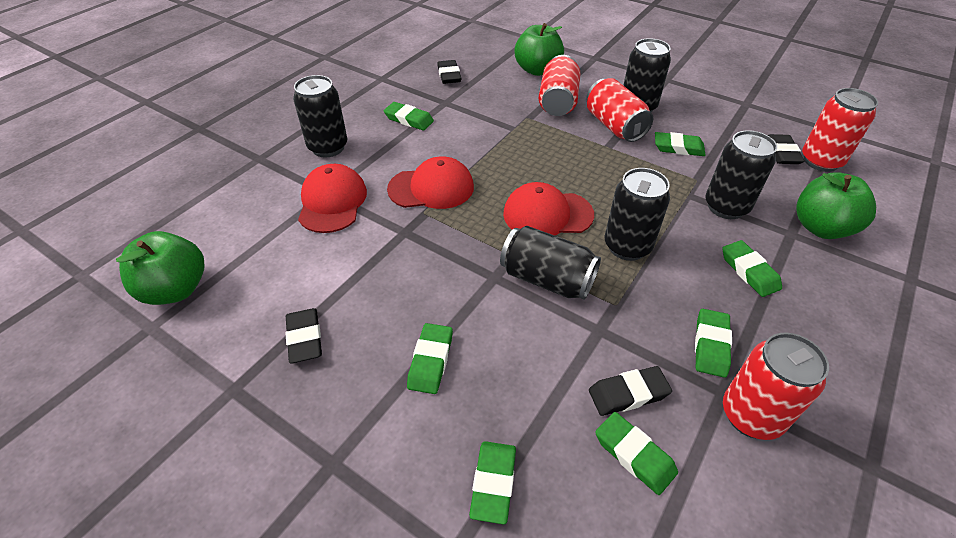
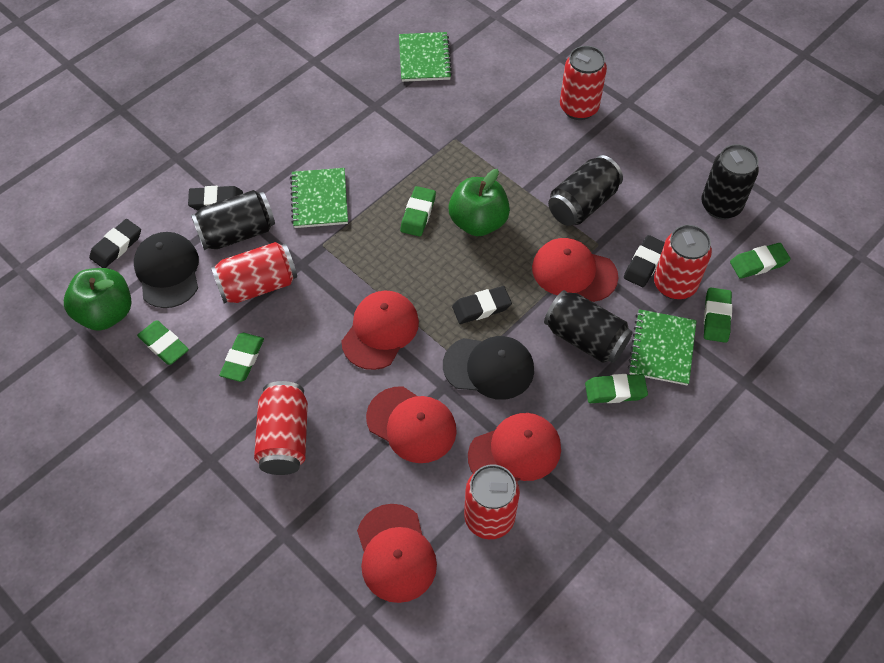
black can: [293,75,347,157] [500,226,601,300] [605,168,670,261] [623,38,671,113] [705,130,777,219] = 5 -> [191,190,275,250] [544,290,633,363] [548,155,623,226] [701,144,759,219] = 4
black cap: none = 0 -> [134,232,199,308] [443,336,534,400] = 2
green apple: [116,231,205,305] [515,23,564,76] [796,172,876,239] = 3 -> [64,268,131,331] [448,169,510,236] = 2
green eraser: [384,102,434,130] [407,323,453,394] [469,441,516,524] [595,412,678,495] [655,132,705,156] [695,309,732,378] [722,240,782,297] = 7 -> [137,320,189,365] [219,333,264,382] [400,186,436,237] [585,374,648,403] [704,287,732,343] [730,243,791,279] = 6
green notebook: none = 0 -> [290,168,348,228] [399,32,452,82] [628,309,697,386] = 3
red can: [539,55,581,116] [586,78,653,142] [723,332,829,440] [802,88,878,172] = 4 -> [211,242,297,303] [254,381,308,475] [464,464,520,539] [560,46,607,120] [654,225,712,300] = 5
red cap: [298,164,367,233] [387,156,474,209] [503,182,594,236] = 3 -> [341,291,419,370] [357,504,437,603] [366,386,457,463] [468,413,561,481] [532,238,619,302] = 5

